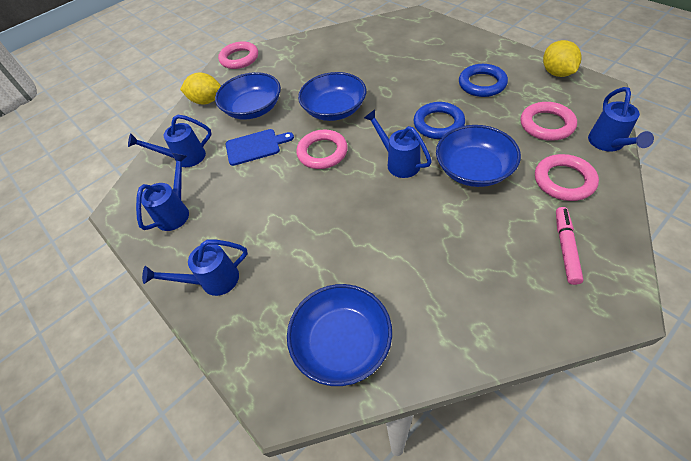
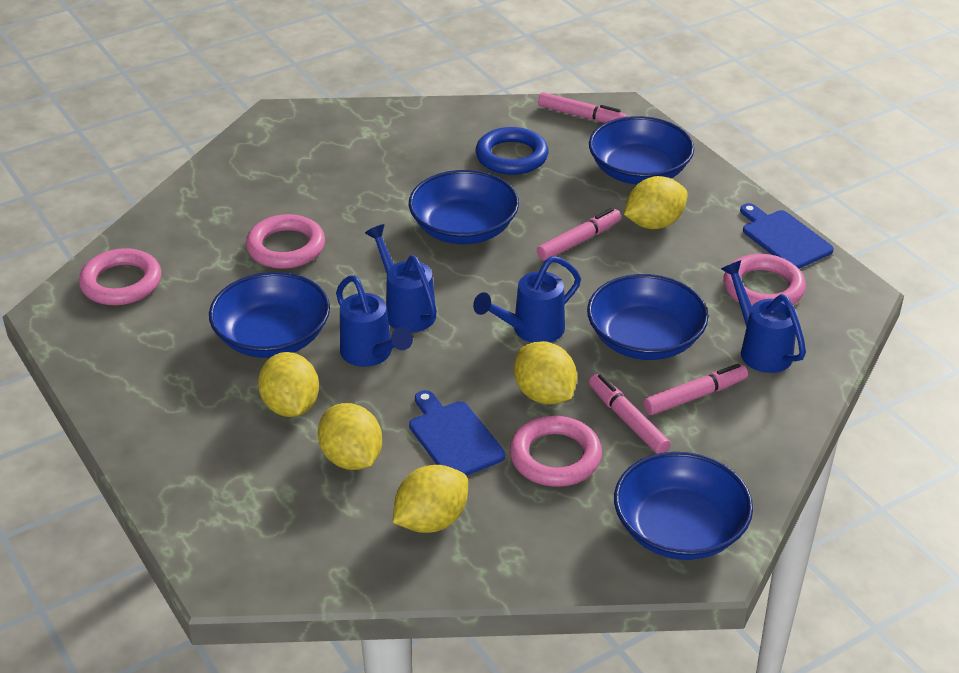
blue bowl: [215,72,281,120] [287,284,392,386] [298,72,366,121] [436,125,521,187] = 4 -> [209,272,330,358] [409,170,519,244] [587,274,708,360] [589,116,694,184] [614,452,753,560] = 5
blue cutting board: [226,129,294,166] = 1 -> [409,390,505,476] [740,203,834,269] = 2
blue ring: [414,102,465,139] [459,64,508,97] = 2 -> [476,127,549,175] = 1
blue watering can: [128,114,212,167] [136,153,189,231] [142,240,248,296] [364,110,432,178] [588,87,654,151] = 5 -> [336,275,413,367] [365,224,437,332] [473,256,581,343] [721,260,806,373] = 4
pink marker: [556,207,584,285] = 1 -> [537,208,621,261] [538,92,627,123] [589,374,671,454] [643,363,748,415] = 4
yellow lemon: [180,72,221,105] [543,40,582,77] = 2 -> [258,352,319,417] [318,403,382,470] [393,465,468,533] [514,341,577,404] [624,176,687,229] = 5

